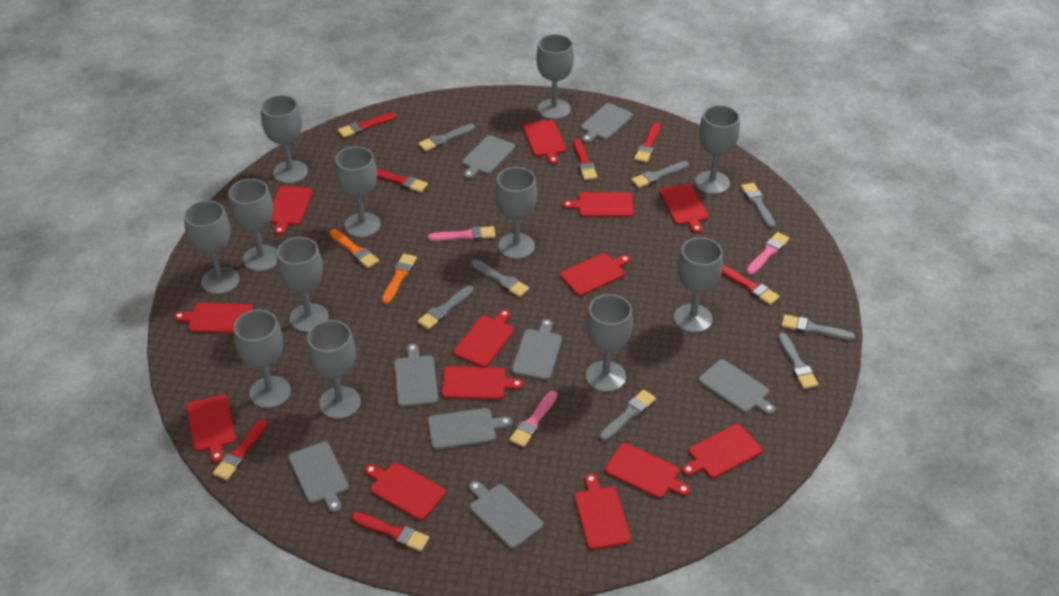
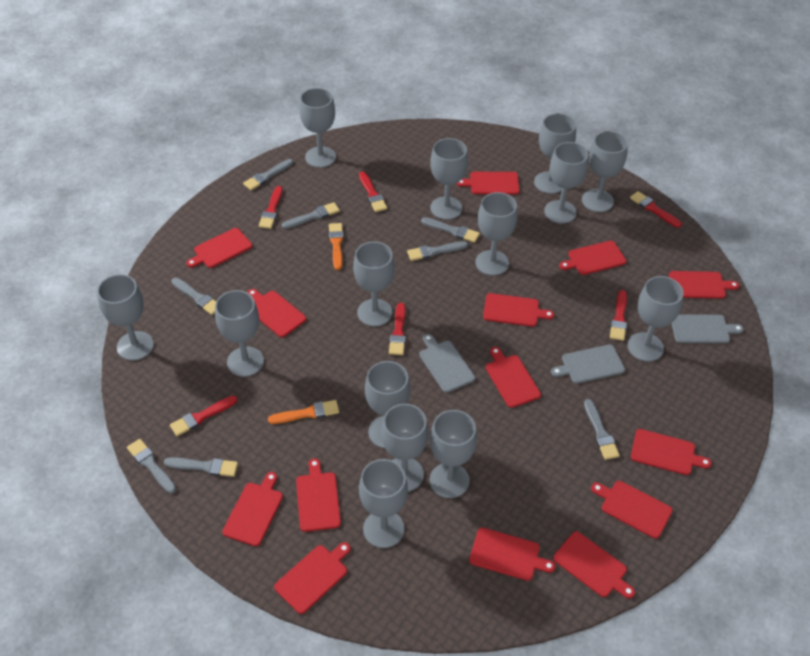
grey cutting board: [288,442,349,513] [394,344,438,407] [428,408,512,450] [462,135,515,179] [469,481,543,549] [512,319,562,380] [581,103,633,143] [699,359,776,415] = 8 -> [419,334,475,393] [551,344,625,384] [671,314,744,343] = 3
grey goblet: [184,200,240,294] [228,179,277,271] [234,310,291,408] [261,95,308,184] [277,237,329,332] [307,320,361,419] [335,146,381,238] [495,167,537,259] [536,34,574,120] [586,294,633,392] [674,237,723,333] [695,105,740,194] = 12 -> [97,274,154,361] [215,290,264,377] [299,88,336,168] [353,241,395,327] [359,459,408,548] [365,361,410,448] [381,404,428,492] [430,138,468,220] [430,410,477,498] [475,192,517,276] [534,113,576,194] [544,142,588,224] [582,131,628,212] [627,276,684,362] = 14
pink brush: [428,226,496,241] [509,390,557,447] [746,232,790,275] = 3 -> none = 0
red brush: [213,419,267,480] [338,112,396,138] [351,512,429,552] [377,169,428,193] [573,139,598,180] [634,123,660,163] [722,265,780,305] = 7 -> [170,395,237,436] [259,186,283,229] [359,171,387,212] [389,303,406,355] [610,290,627,341] [630,191,682,228] = 6
red cutting board: [174,303,253,333] [186,395,236,463] [270,186,313,235] [364,463,446,520] [441,366,523,400] [454,309,514,367] [523,120,566,164] [560,253,631,296] [563,192,634,217] [574,474,631,550] [605,443,690,498] [659,184,708,233] [682,424,762,478] = 13 -> [186,228,252,268] [222,472,283,546] [247,289,306,337] [274,542,351,614] [296,458,341,532] [456,172,520,195] [469,527,555,581] [483,293,554,327] [486,347,541,408] [553,531,635,599] [559,241,626,275] [591,481,673,539] [631,429,712,475] [669,271,739,299] = 14

